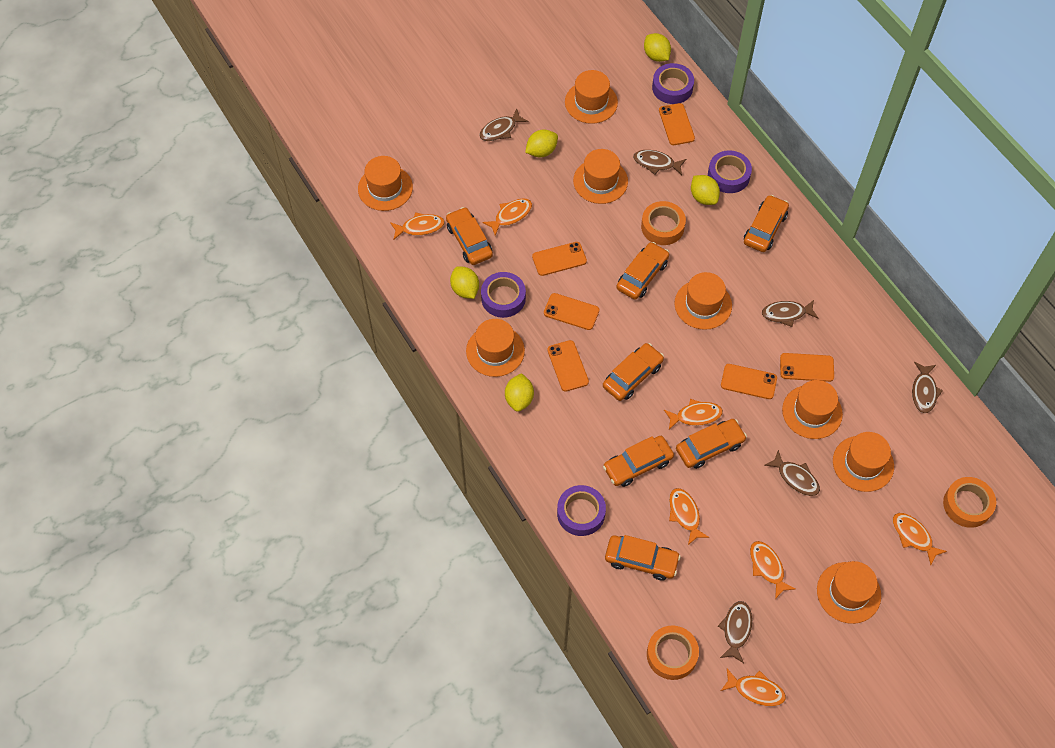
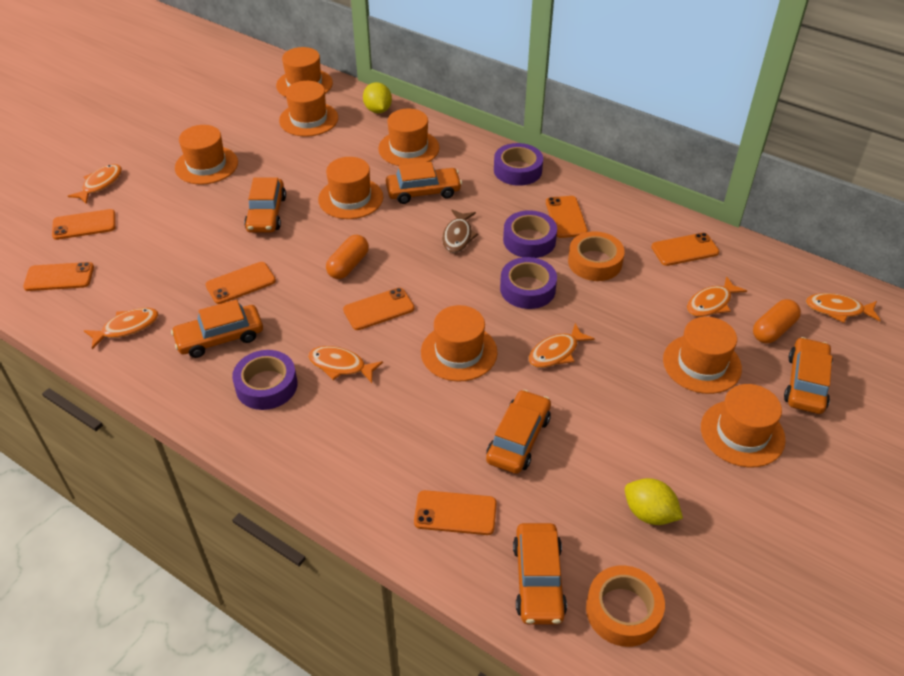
brown fish: [479,109,528,141] [633,150,686,175] [718,601,752,663] [762,300,818,327] [764,450,820,496] [912,362,943,413] = 6 -> [442,209,478,253] = 1
orange capsule: none = 0 -> [326,235,369,279] [753,299,801,343] = 2
orange car: [446,207,493,265] [603,343,664,401] [603,436,674,487] [605,535,681,580] [616,242,669,300] [676,419,747,469] [744,195,789,252] = 7 -> [171,299,263,358] [244,177,286,233] [386,162,462,204] [486,390,551,474] [513,523,567,625] [784,337,833,414] = 6
orange fish: [390,212,445,239] [482,198,532,236] [664,399,723,429] [669,488,709,545] [721,668,786,706] [750,541,795,599] [893,513,947,565] = 7 -> [68,164,122,204] [84,308,158,349] [308,346,383,383] [529,323,595,368] [687,276,747,317] [806,293,881,323] = 6
orange phone: [532,242,587,276] [544,293,600,330] [547,340,589,392] [659,103,695,145] [721,364,777,399] [780,353,834,382] = 6 -> [23,262,94,291] [52,209,116,240] [205,262,276,304] [343,288,415,330] [414,490,497,535] [546,196,588,238] [651,233,719,266] = 7
orange tape: [641,201,686,245] [647,625,699,680] [943,477,996,528] = 3 -> [568,231,625,281] [586,565,665,647] = 2
yellow lemon: [450,266,479,299] [505,373,534,412] [525,130,558,157] [644,33,671,62] [691,175,720,205] = 5 -> [363,82,392,113] [625,478,683,525] = 2

